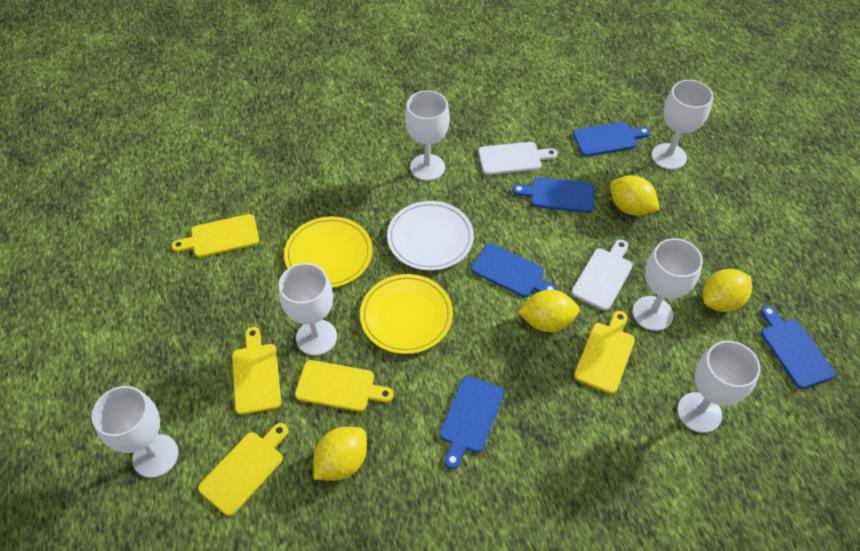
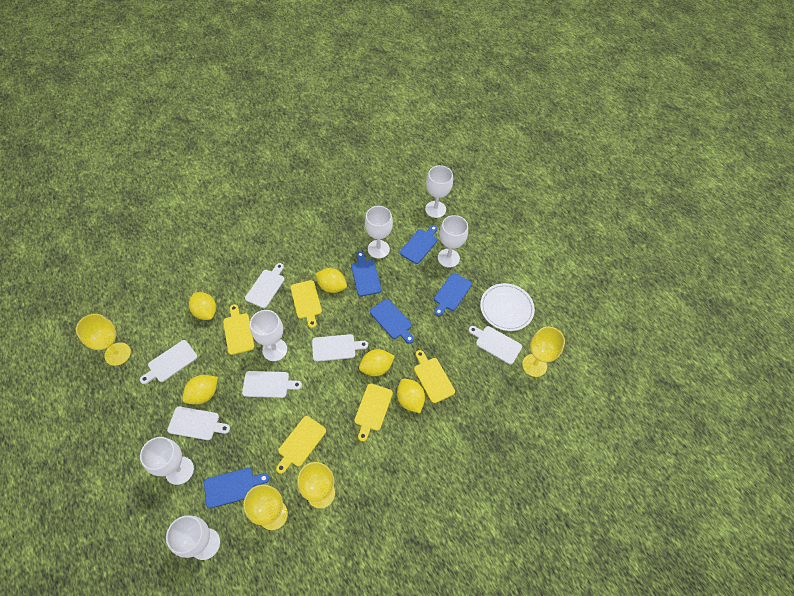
white cutting board: [478,142,558,175] [572,240,633,311] = 2 -> [140,340,198,384] [167,406,230,440] [242,371,302,398] [245,263,284,308] [312,334,368,362] [469,326,522,364] = 6
yellow goblet: none = 0 -> [76,314,131,366] [244,484,288,530] [297,462,335,509] [522,327,565,377] = 4
yellow lemon: [313,427,367,481] [518,290,580,332] [610,176,660,216] [703,269,752,312] = 4 -> [182,375,218,405] [189,292,216,320] [315,268,347,293] [359,349,395,376] [397,378,425,413] = 5
yellow plate: [284,216,373,288] [360,274,453,354] = 2 -> none = 0

